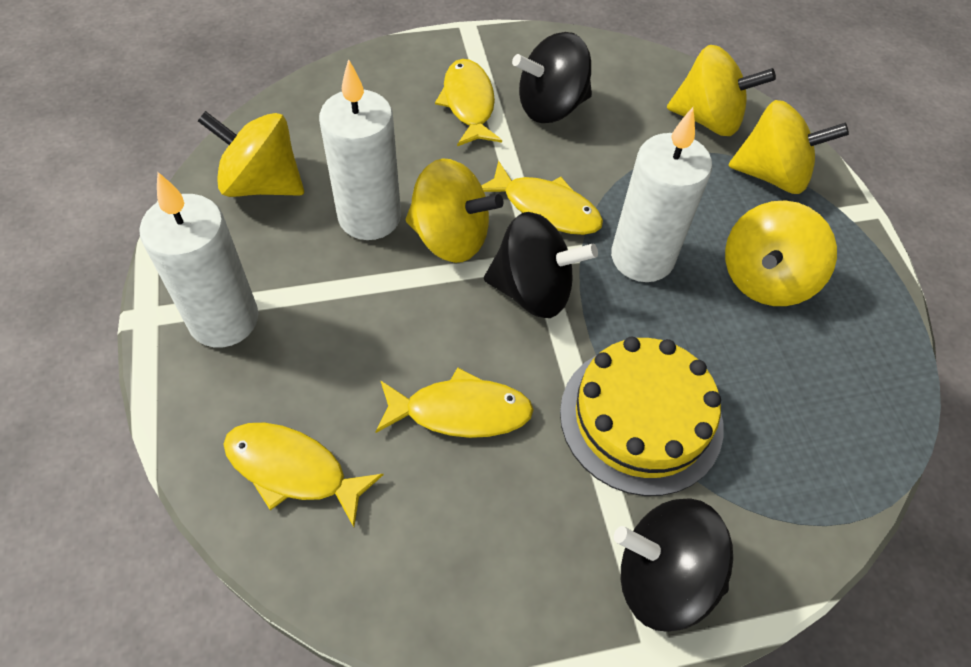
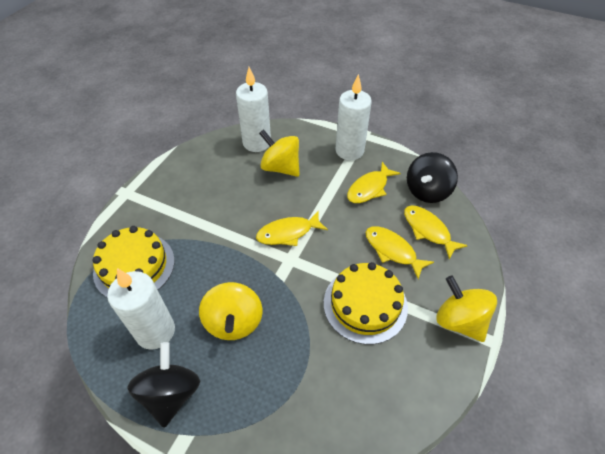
black spinning top: [484,212,598,318] [512,32,592,123] [614,498,733,632] = 3 -> [127,342,200,428] [407,152,458,203] = 2
yellow cake: [560,337,724,496] = 1 -> [92,226,174,298] [324,262,408,345] = 2
yellow spinning top: [198,111,304,197] [406,158,504,263] [667,45,776,136] [725,201,837,306] [728,100,849,194] = 5 -> [199,282,262,340] [259,129,300,177] [437,276,497,342] = 3

